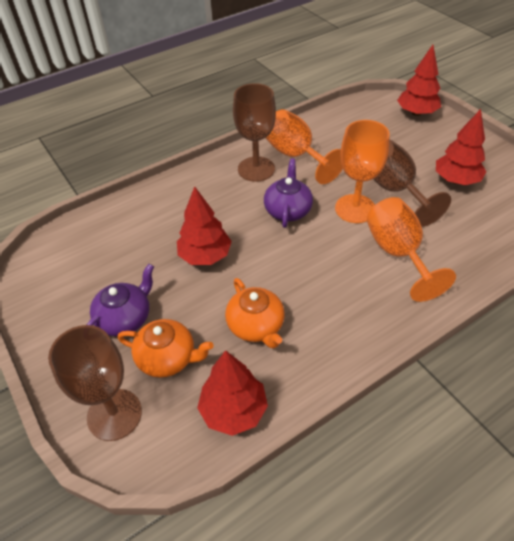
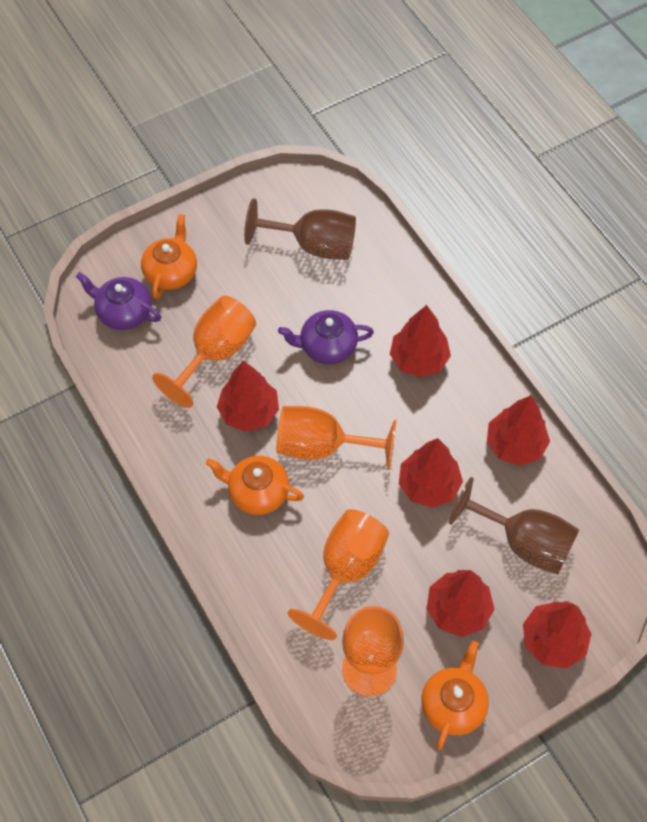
brown goblet: [48,325,142,441] [233,83,276,182] [373,140,451,227] = 3 -> [244,198,356,260] [449,477,579,575] = 2
orange goblet: [266,109,343,184] [335,120,390,223] [367,197,456,302] = 3 -> [152,296,256,408] [276,406,397,470] [287,509,389,640] [342,606,404,697] = 4
orange teapot: [117,319,214,378] [225,278,285,349] = 2 -> [141,214,197,299] [206,456,304,515] [421,641,489,750] = 3
red tree: [177,186,232,265] [197,350,268,436] [397,45,441,116] [436,109,486,185] = 4 -> [217,361,279,432] [390,305,451,377] [399,438,463,508] [427,570,494,637] [487,395,550,466] [523,601,591,668] = 6

